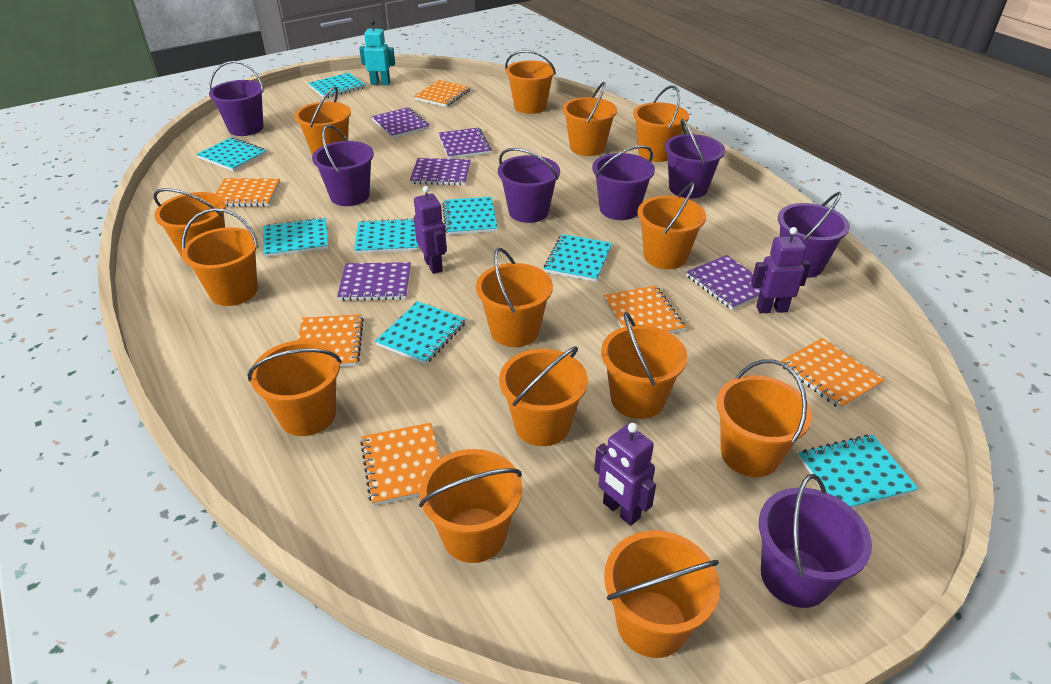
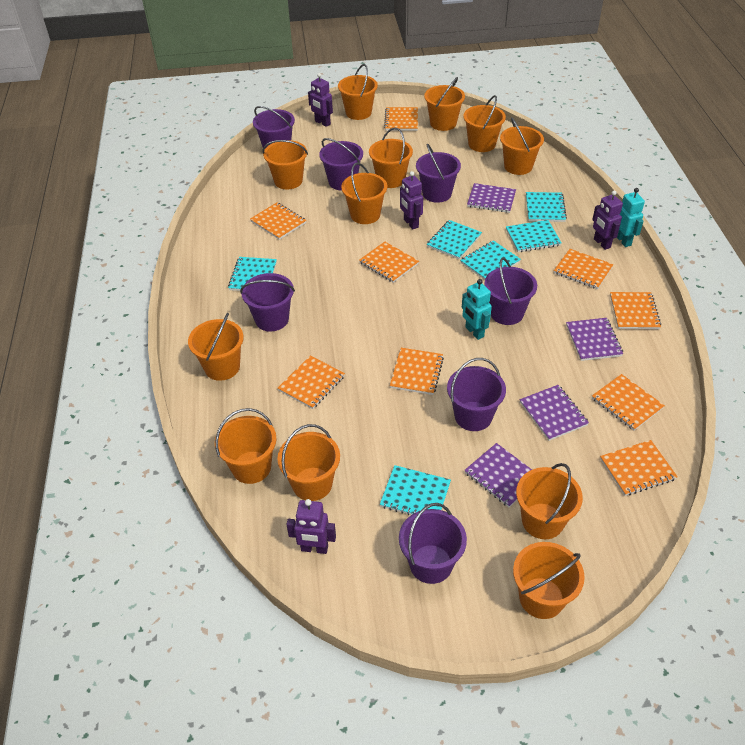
orange bucket: [153,188,226,259] [182,208,259,306] [247,340,341,436] [295,87,351,155] [419,449,522,563] [476,248,553,347] [499,346,588,446] [505,50,556,114] [562,82,617,156] [601,312,687,419] [604,531,720,658] [633,85,689,162] [637,182,706,269] [716,359,812,477] = 14 -> [188,313,244,381] [215,408,277,484] [262,140,308,189] [277,424,340,501] [338,64,378,120] [341,162,387,224] [369,127,413,188] [424,77,465,131] [463,95,506,152] [500,118,544,175] [513,542,585,619] [516,463,583,539] = 12
orange notebook: [215,178,280,207] [298,314,364,367] [360,423,440,506] [414,80,471,107] [603,285,685,333] [780,338,885,410] = 6 -> [250,203,306,240] [278,356,345,409] [359,242,419,283] [384,107,418,131] [390,348,444,395] [554,249,614,289] [592,374,665,431] [600,440,678,496] [610,292,661,329] = 9
purple notebook: [337,262,411,301] [371,107,430,138] [410,158,471,186] [438,128,491,159] [686,255,761,310] = 5 -> [464,443,532,507] [467,183,516,213] [520,385,589,441] [566,318,623,361] = 4
purple robot: [414,186,447,274] [594,423,656,526] [751,227,811,313] = 3 -> [286,499,336,554] [308,73,333,127] [400,171,423,229] [592,190,623,250] = 4
turquoise notebook: [196,137,267,171] [263,217,328,257] [308,73,366,98] [354,218,418,254] [375,301,466,364] [442,197,498,235] [544,234,612,282] [798,434,918,509] = 8 -> [228,257,277,291] [380,465,451,515] [427,220,482,259] [460,240,521,280] [506,220,562,252] [526,192,567,222] = 6
turquoise robot: [359,20,395,85] = 1 -> [462,279,492,340] [617,188,645,247] = 2

